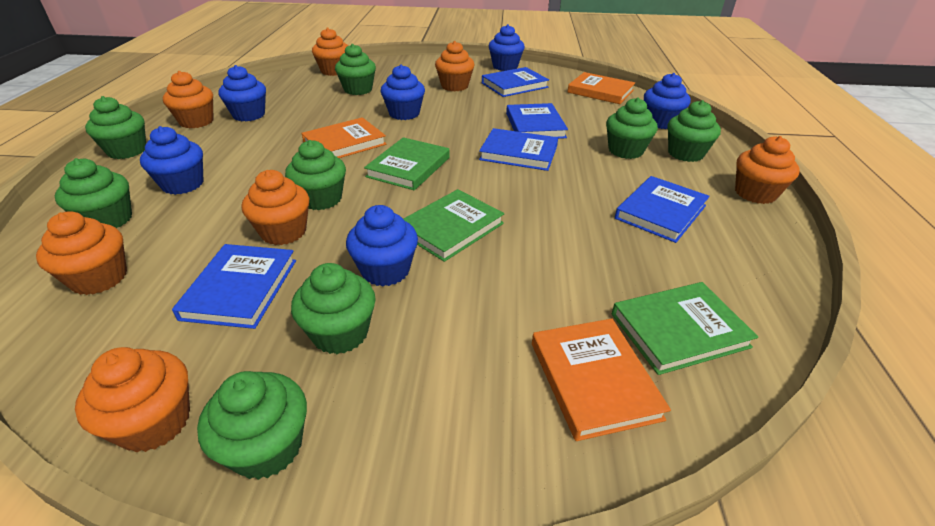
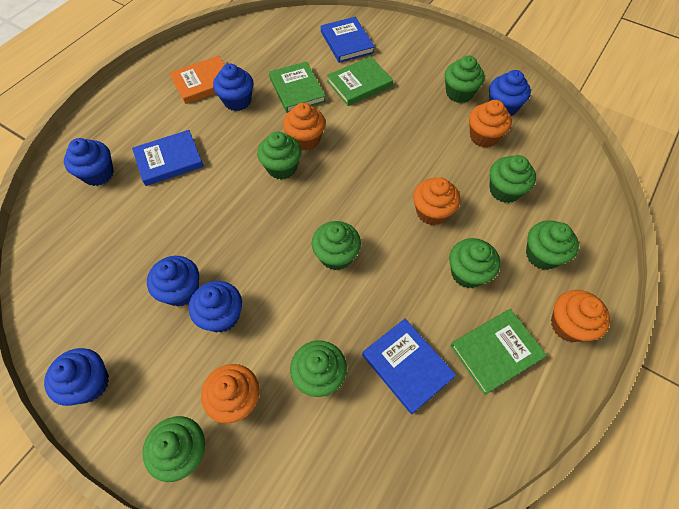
blue book: [172,244,296,329] [479,128,558,171] [482,67,549,97] [506,103,568,139] [615,176,710,243] = 5 -> [132,130,204,186] [321,17,375,63] [362,319,456,414] = 3
orange book: [301,117,386,158] [532,319,671,441] [568,72,635,104] = 3 -> [170,56,225,104] = 1
orange cupcake: [36,211,127,295] [75,347,190,452] [163,71,213,129] [242,170,309,245] [312,28,348,76] [435,41,475,91] [735,136,800,204] = 7 -> [201,364,260,423] [283,103,326,151] [413,177,460,225] [469,100,512,148] [551,290,610,342] = 5

